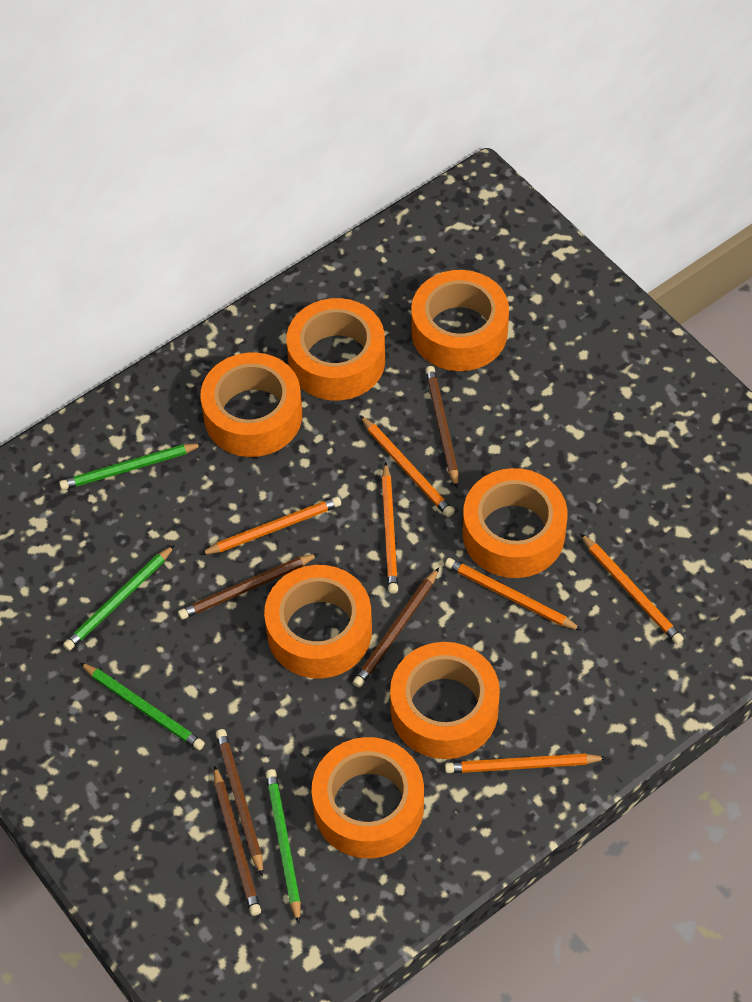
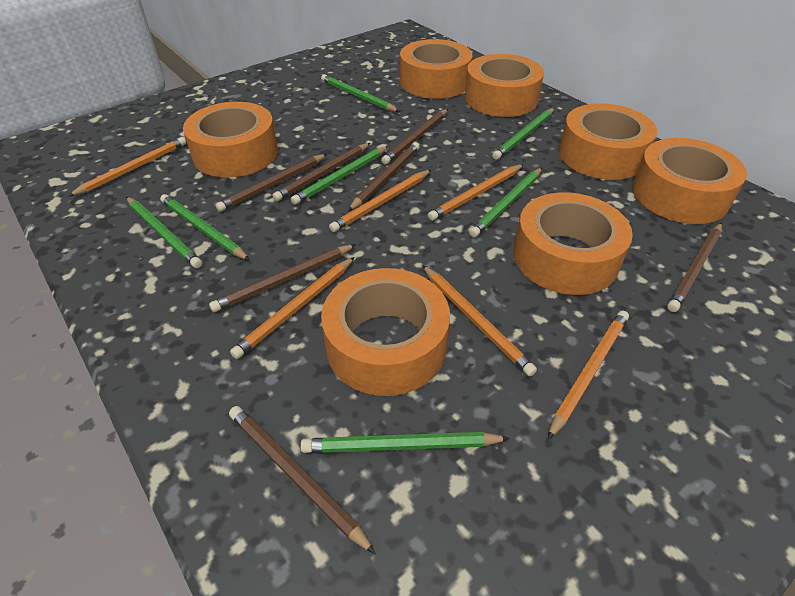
brown pencil: [178,554,318,620] [214,765,261,916] [216,729,263,877] [353,568,439,688] [425,366,458,489] = 5 -> [209,244,356,312] [215,154,327,212] [229,406,376,554] [272,143,370,201] [348,142,420,211] [381,109,448,164] [667,223,722,312] = 7
green pencil: [59,443,203,490] [63,545,175,651] [80,663,205,750] [266,769,301,924] = 4 -> [126,197,202,268] [160,194,250,261] [291,146,389,205] [300,432,510,453] [321,74,400,112] [469,168,542,237] [492,108,555,160] = 7

